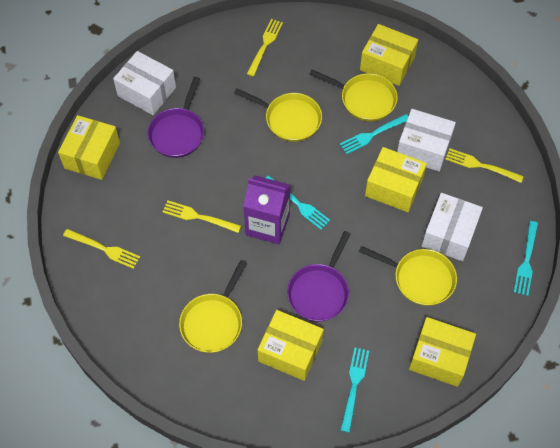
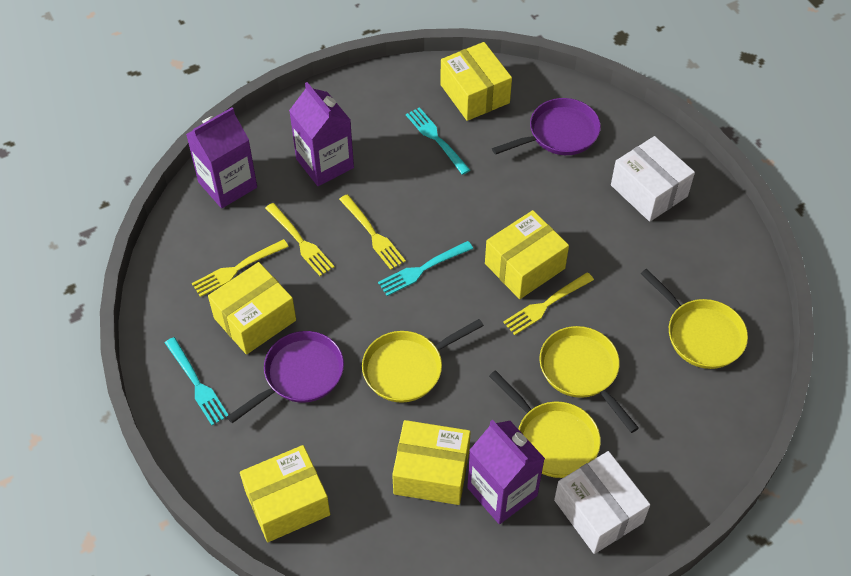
purple carton: [243,175,290,244] = 1 -> [186,107,257,208] [289,82,354,186] [467,420,545,524] = 3
turquoise fork: [266,176,330,230] [340,114,408,154] [341,348,369,433] [514,221,538,296] = 4 -> [165,337,228,425] [378,241,473,296] [406,107,470,175] = 3
white box: [113,51,176,115] [397,109,456,171] [422,193,483,261] = 3 -> [554,451,650,554] [611,136,695,222] = 2

